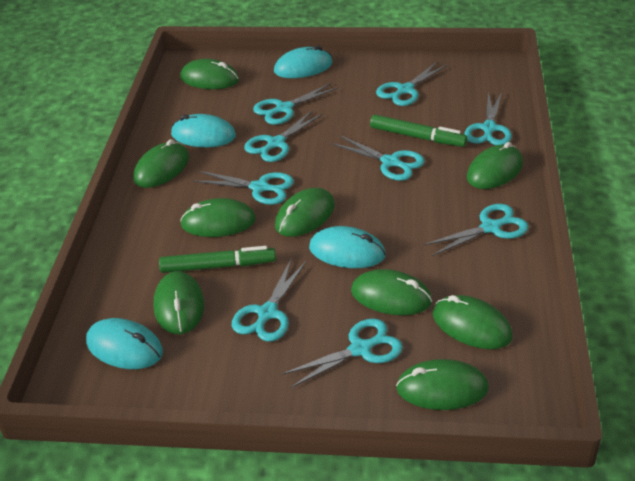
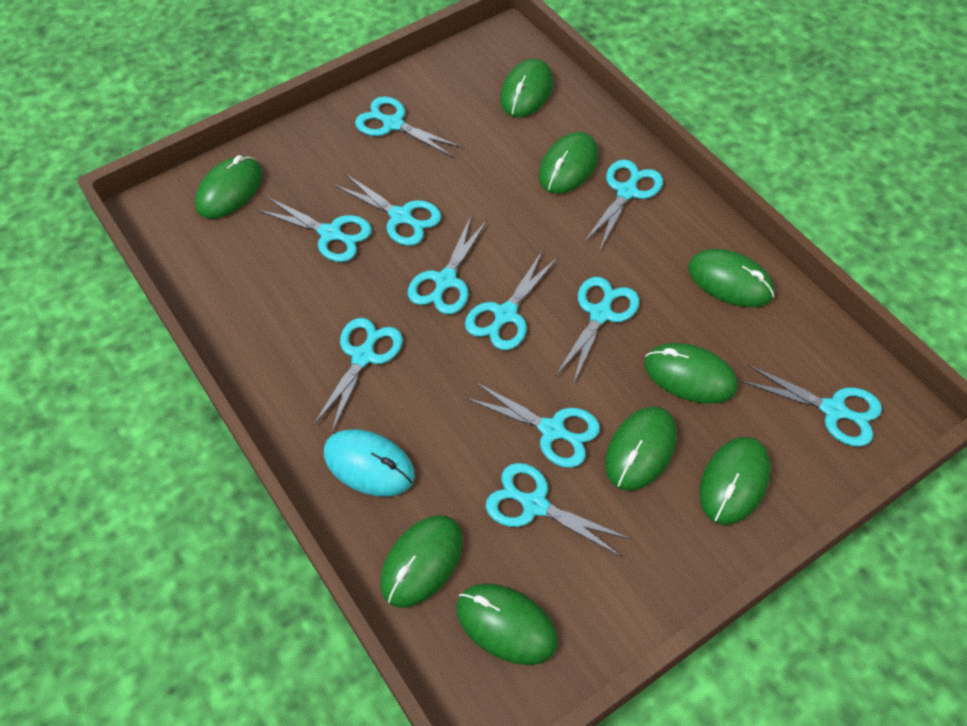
green marker: [159,246,276,273] [370,115,468,147] = 2 -> none = 0
turquoise mouse: [86,318,163,369] [171,114,236,147] [274,45,333,78] [309,226,386,268] = 4 -> [324,429,415,497] = 1
turquoise scissors: [193,171,294,205] [232,260,306,342] [244,111,323,162] [253,83,338,125] [282,318,403,388] [331,135,425,181] [376,62,448,106] [424,204,529,256] [464,92,512,145] = 9 -> [257,197,372,262] [313,318,403,433] [333,173,441,246] [355,96,462,157] [408,216,487,314] [465,250,558,350] [465,382,600,468] [486,463,630,557] [556,277,639,385] [584,159,663,250] [741,365,882,447] = 11

